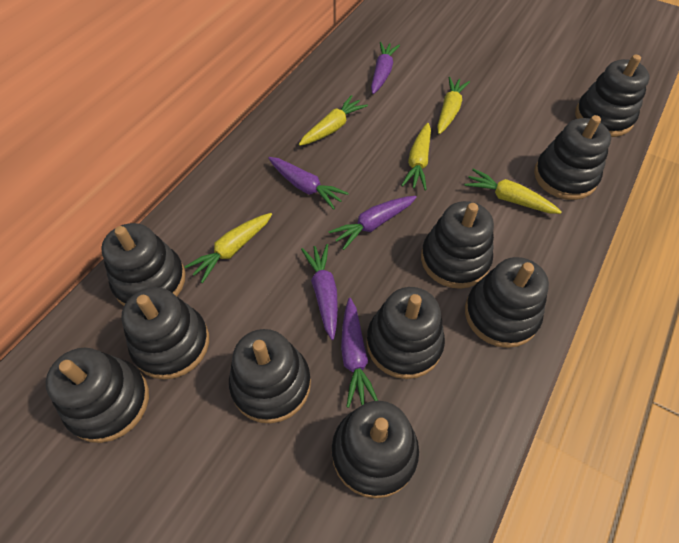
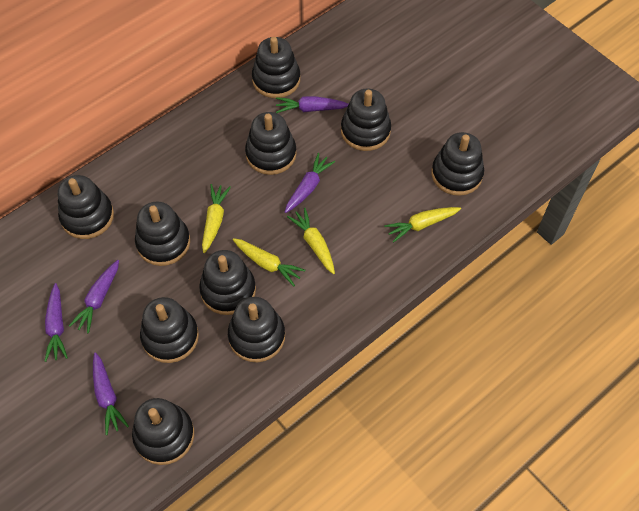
yellow carrot: [184,213,272,283] [299,95,368,146] [401,123,431,190] [437,77,470,134] [464,168,562,214] = 5 -> [202,184,231,253] [233,238,306,286] [287,208,335,274] [384,207,461,243] = 4

